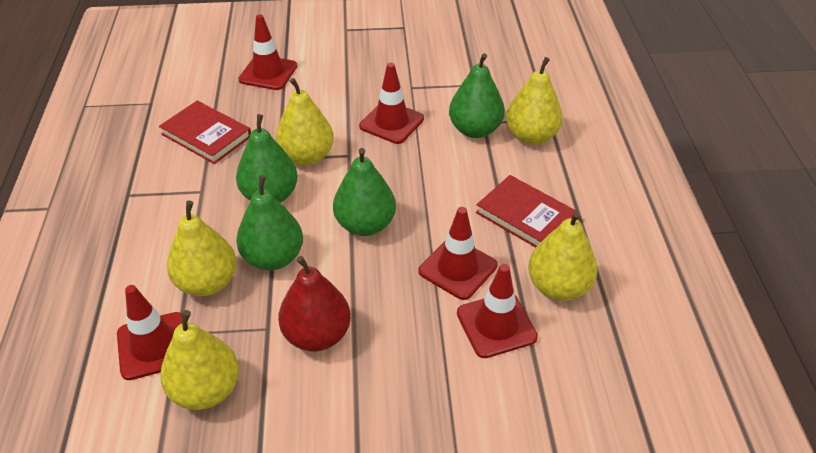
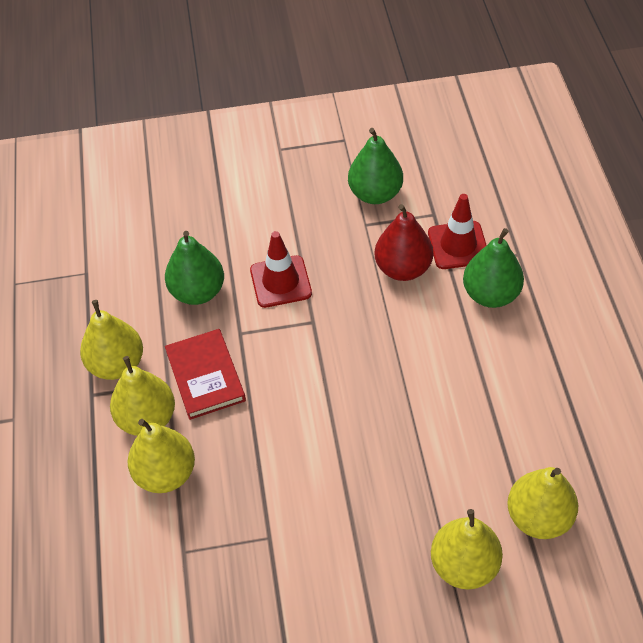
green pear: [236,114,298,203] [236,175,303,270] [333,148,396,236] [449,53,505,138] = 4 -> [165,231,224,305] [348,128,403,204] [463,228,524,308] = 3
red book: [159,101,251,164] [476,175,578,248] = 2 -> [165,329,246,420] = 1
red traffic cone: [117,285,183,380] [238,15,297,90] [359,63,424,144] [418,207,497,300] [457,264,538,358] = 5 -> [250,231,312,308] [428,194,487,269] = 2

